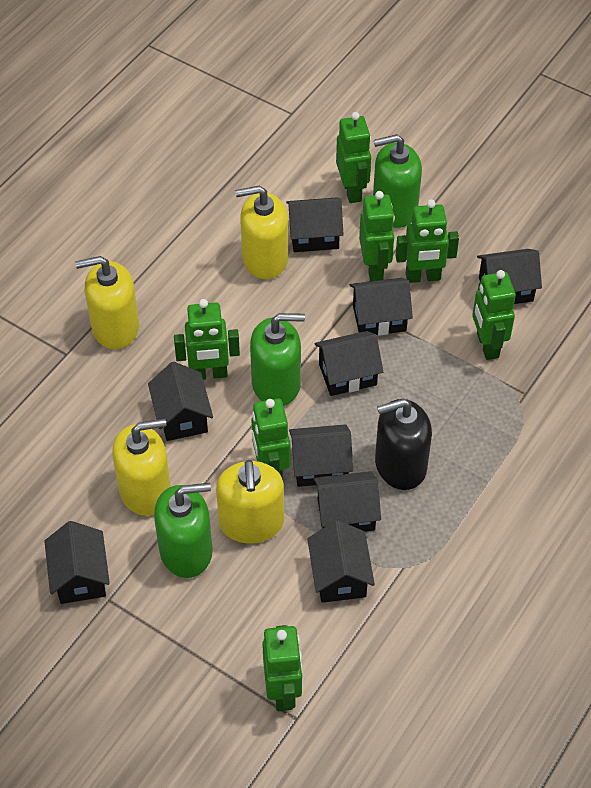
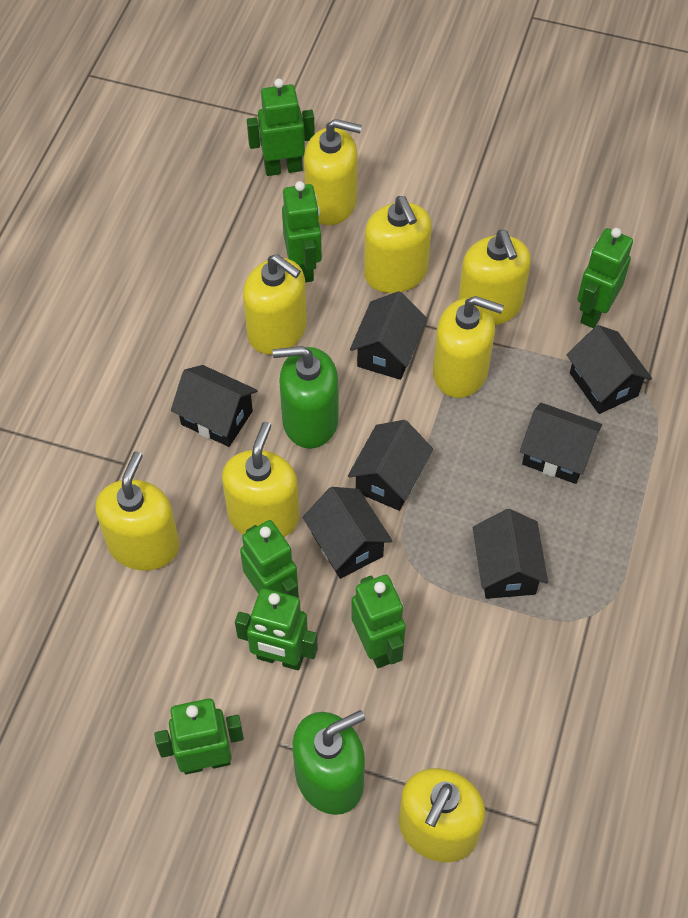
black house: [44,521,110,604] [148,362,213,441] [286,197,344,252] [289,424,353,487] [307,520,375,603] [314,331,383,396] [314,471,381,532] [350,278,413,336] [477,249,542,304] = 9 -> [171,365,258,447] [303,487,392,579] [348,420,433,511] [350,291,427,380] [473,509,548,599] [520,403,602,484] [567,325,652,414] = 7
black soap dispenser: [375,399,432,490] = 1 -> none = 0
green soap dispenser: [154,483,213,578] [250,313,305,406] [373,134,422,228] = 3 -> [273,346,339,449] [292,710,365,815] = 2
yellow soap dispenser: [75,256,139,349] [112,418,171,516] [216,460,284,543] [235,186,288,279] = 4 -> [95,451,179,570] [222,422,299,537] [243,254,307,355] [304,119,362,225] [364,196,432,293] [399,768,485,862] [433,296,504,398] [458,230,531,325] = 8

